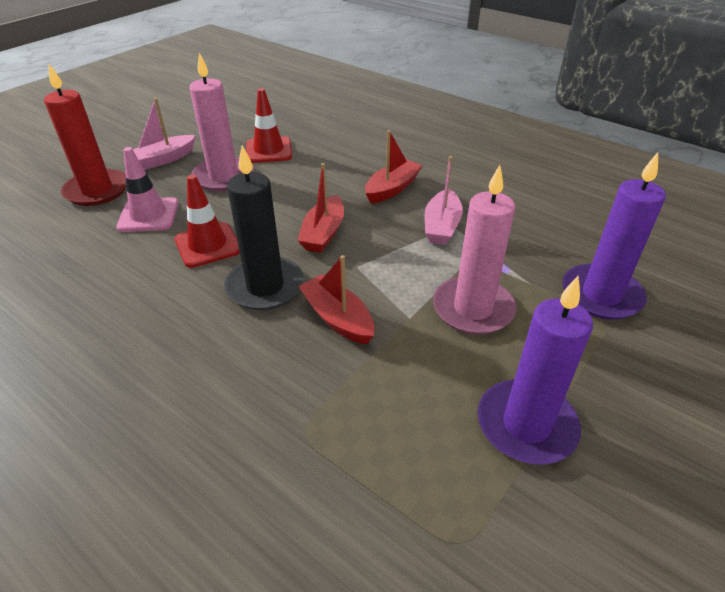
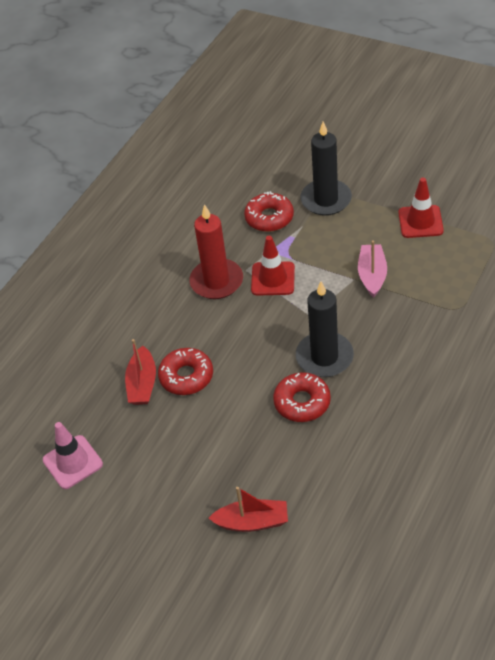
black candle: [224,145,304,310] = 1 -> [296,281,354,377] [300,122,352,216] = 2
pink boat: [133,98,196,170] [425,156,463,245] = 2 -> [358,240,387,298] = 1
pink candle: [189,53,254,192] [433,165,516,335] = 2 -> none = 0
purple candle: [477,276,593,465] [562,153,666,320] = 2 -> none = 0
red boat: [297,163,344,253] [298,255,374,345] [365,130,423,204] = 3 -> [125,339,156,405] [209,487,288,532] = 2
red donut: none = 0 -> [158,348,213,395] [244,191,294,232] [273,372,331,422] = 3

